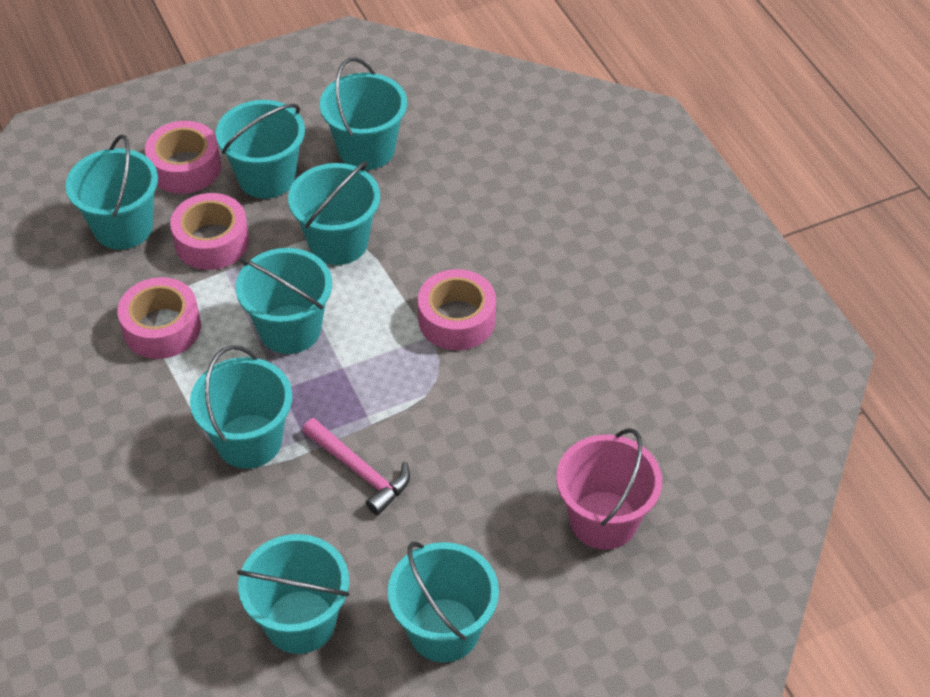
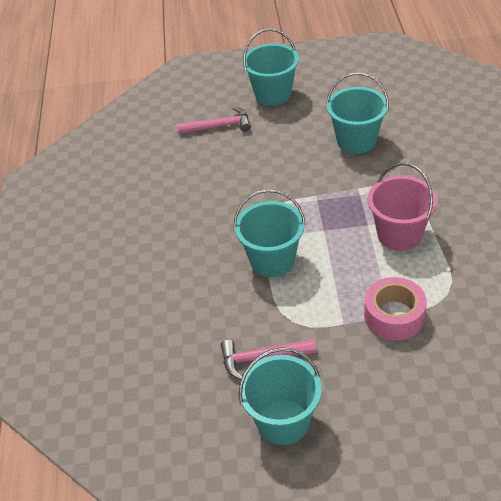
pink hammer: [302,418,410,515] = 1 -> [177,107,251,134] [221,339,316,379] = 2
pink tape: [118,277,201,359] [145,121,221,194] [170,193,249,270] [418,269,496,350] = 4 -> [364,277,427,340] = 1
turquoise bucket: [66,134,158,250] [190,345,292,469] [216,100,305,199] [236,248,332,354] [237,534,350,654] [288,161,380,265] [320,57,407,170] [388,542,499,663] = 8 -> [234,189,306,277] [238,347,322,445] [243,29,299,106] [326,72,389,154] = 4

